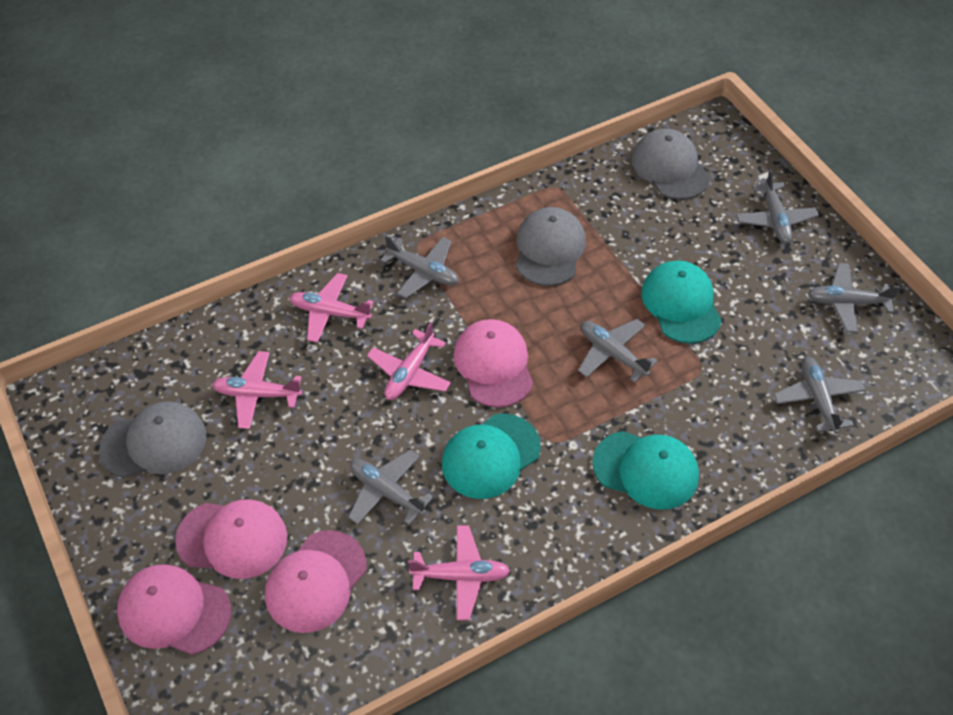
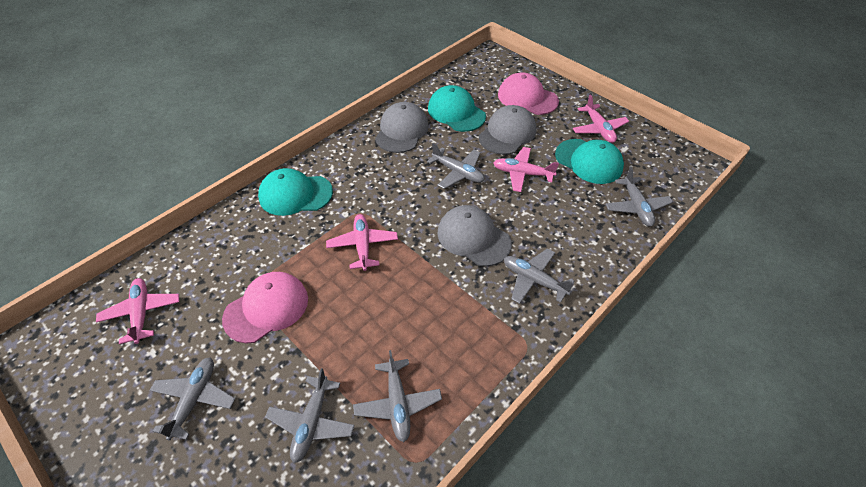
pink cap: [117,564,231,655] [175,499,287,579] [265,530,367,633] [453,319,533,408] = 4 -> [222,272,308,343] [498,72,559,115] = 2

